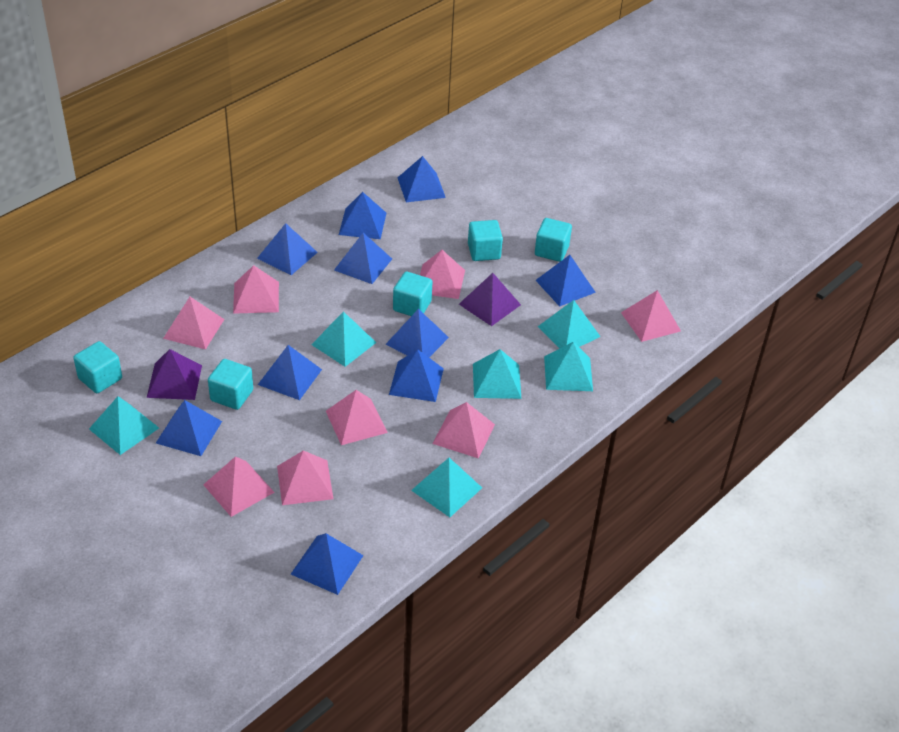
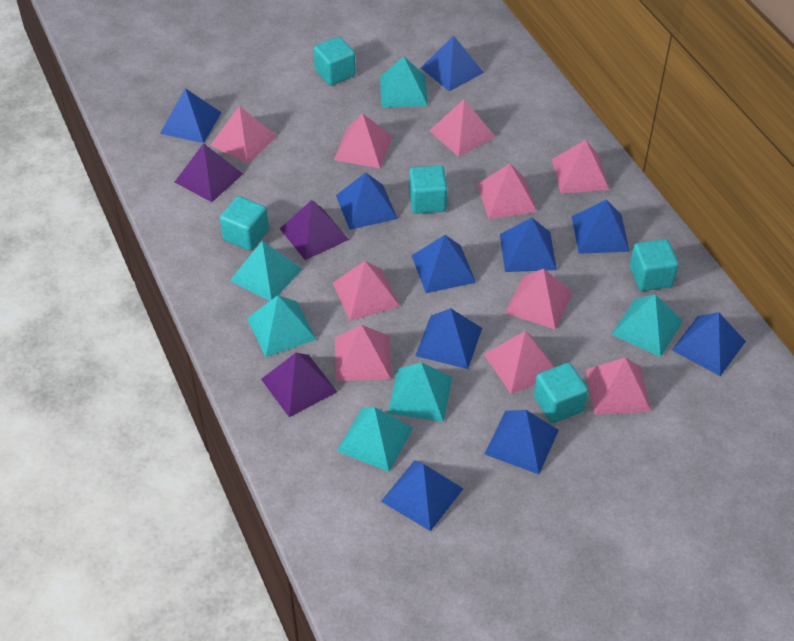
pink pyramid: [163,297,224,350] [203,456,274,517] [233,265,279,314] [277,450,334,505] [326,390,388,445] [420,250,465,299] [432,402,495,459] [621,290,681,342] = 8 -> [210,106,277,164] [333,261,400,321] [334,113,393,168] [335,325,391,381] [429,99,495,157] [477,164,537,219] [484,331,554,394] [505,269,573,330] [552,140,609,194] [586,357,651,415] = 10
purple pyramid: [147,349,202,400] [459,273,521,326] = 2 -> [175,143,243,202] [261,353,337,417] [280,200,349,260] = 3

